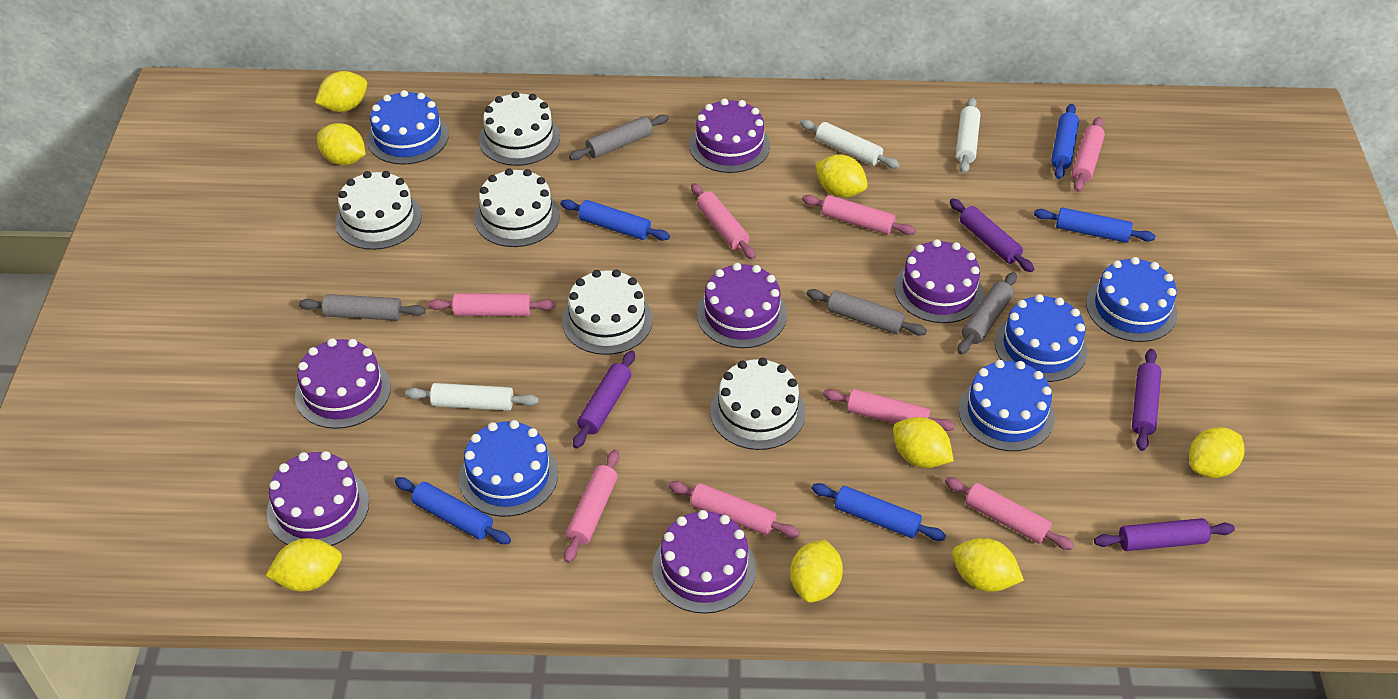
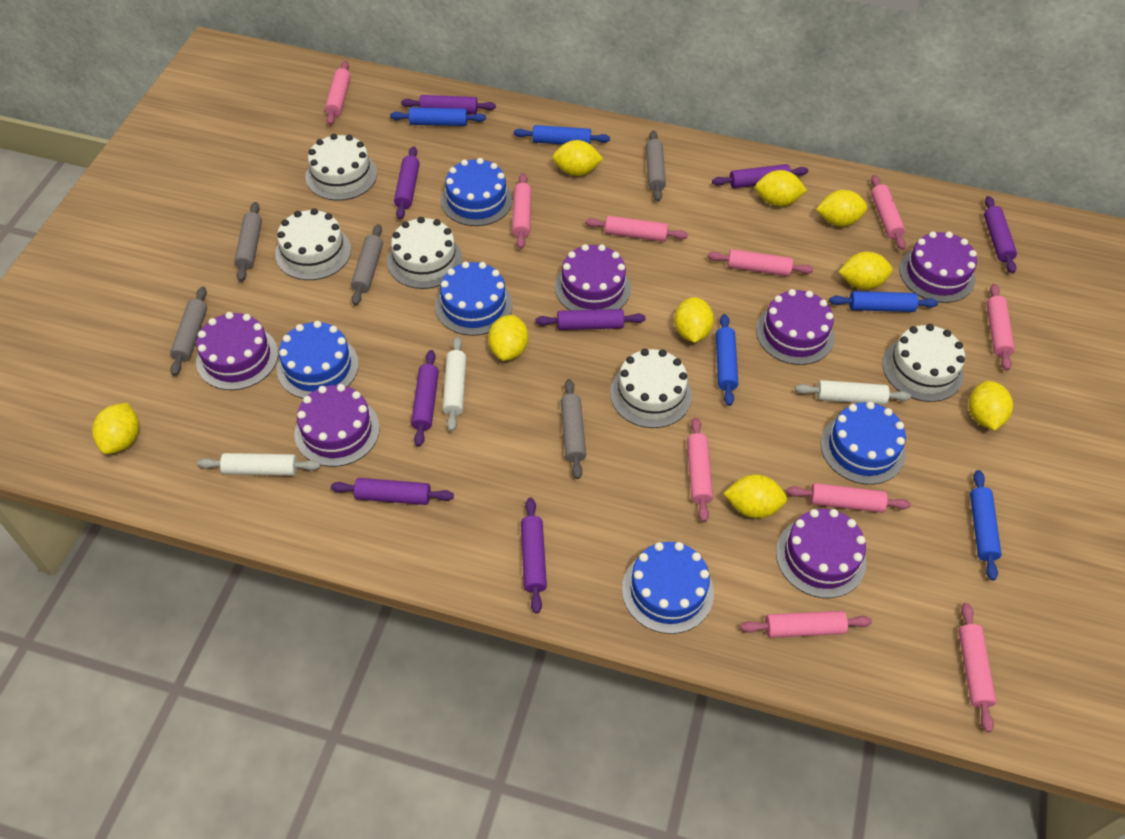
grey rolling pin: [299,294,426,321] [569,115,669,160] [807,289,927,336] [958,272,1017,354] = 4 -> [170,287,207,376] [234,202,262,282] [351,224,383,305] [561,379,586,479] [646,130,666,201] = 5
pink rolling pin: [428,293,555,316] [564,449,619,563] [668,481,800,538] [691,183,756,259] [802,195,916,235] [823,389,955,431] [945,477,1074,550] [1072,117,1105,192] = 8 -> [325,61,351,125] [512,173,532,249] [585,216,688,242] [687,417,713,522] [707,249,813,276] [740,611,872,638] [787,483,911,513] [871,175,906,250] [958,603,996,732] [987,284,1015,371] = 10
purple rolling pin: [573,350,635,449] [950,198,1034,272] [1094,518,1235,551] [1132,349,1162,451] = 4 -> [331,478,454,505] [394,146,420,219] [401,95,496,114] [411,350,439,447] [521,498,547,613] [536,309,646,330] [712,164,808,188] [984,196,1017,274] = 8
yellow lemon: [266,538,342,591] [315,71,367,112] [317,123,366,165] [790,540,843,603] [815,154,868,197] [893,417,954,468] [952,538,1024,592] [1189,427,1245,478] = 8 -> [92,403,139,454] [488,315,528,361] [552,140,603,176] [674,297,714,343] [723,475,787,518] [755,170,807,206] [816,190,868,227] [839,251,893,290] [969,381,1013,430] = 9

